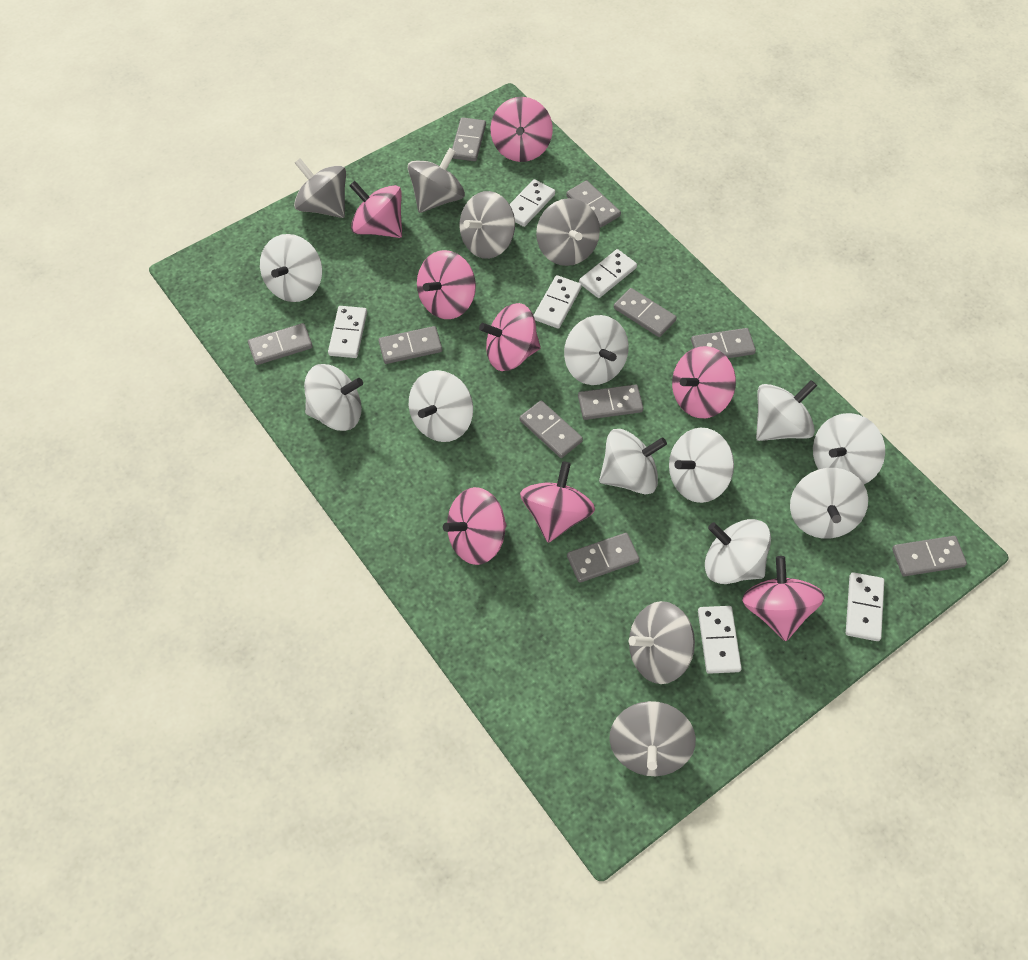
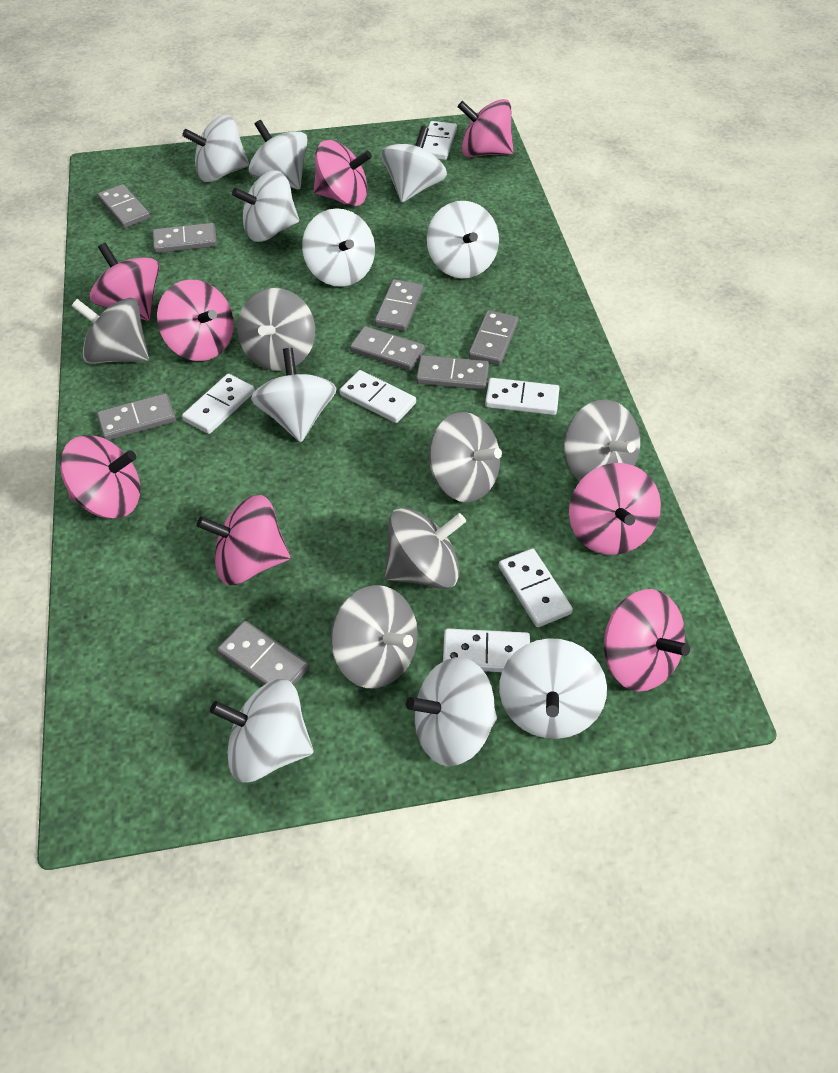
grey domino: [248,323,313,365] [378,326,442,364] [452,117,486,161] [519,400,583,458] [566,180,621,228] [567,533,640,583] [578,384,643,420] [614,288,677,337] [691,328,756,358] [892,536,967,576] = 10 -> [97,184,150,228] [97,393,176,440] [153,223,217,253] [217,621,309,685] [350,326,425,371] [375,279,423,331] [416,355,489,390] [468,310,518,365] = 8

